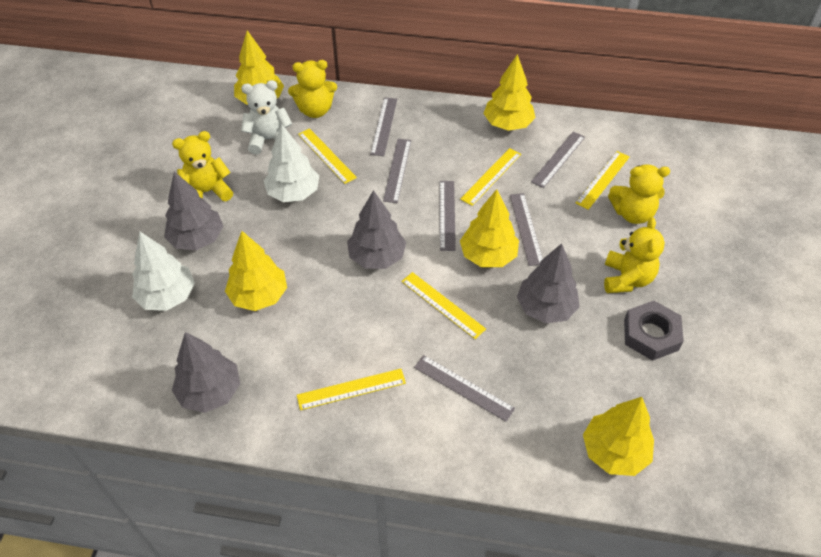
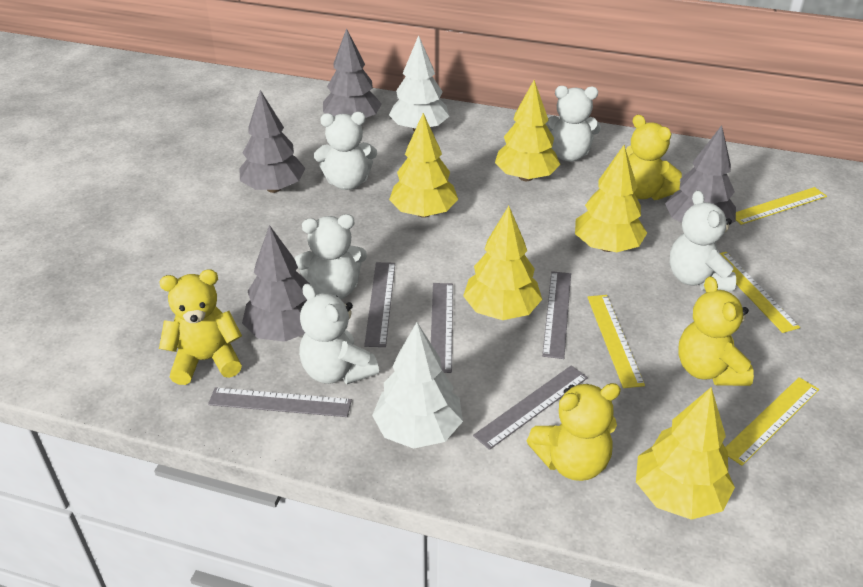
grey nut: [624,301,684,361] = 1 -> none = 0
grey ruler: [370,97,397,156] [383,139,411,203] [414,355,515,422] [440,181,456,251] [510,193,543,266] [531,131,585,188] = 6 -> [208,387,352,417] [364,262,395,347] [431,283,453,373] [473,365,588,450] [542,271,571,359] = 5
white teddy bear: [241,80,292,154] = 1 -> [294,214,367,299] [299,284,379,384] [314,112,377,190] [545,86,601,161] [670,190,736,291] = 5
yellow ruler: [297,369,406,410] [298,128,357,184] [401,272,486,339] [460,148,521,206] [576,151,630,210] = 5 -> [587,295,645,388] [720,252,800,333] [725,377,819,466] [736,187,827,225] = 4

